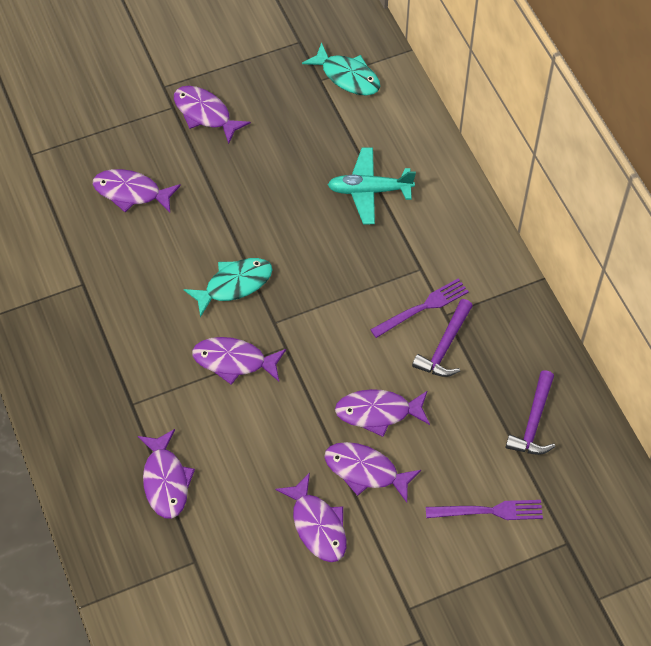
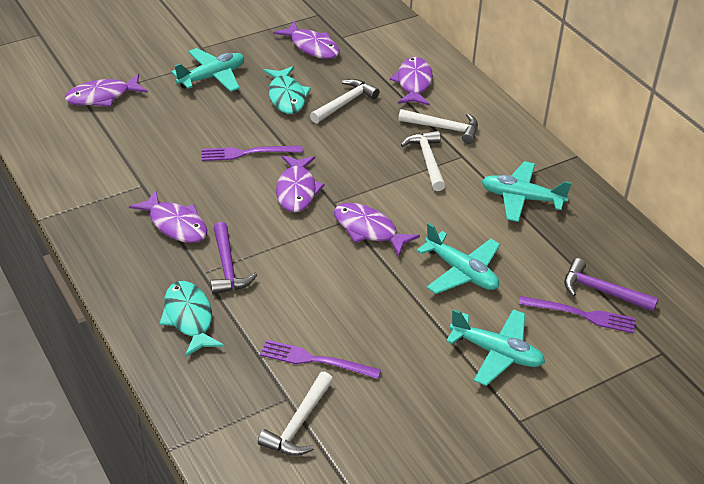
purple fish: [93,169,181,213] [138,429,195,519] [174,86,251,144] [192,337,286,385] [276,472,347,562] [324,442,421,503] [335,389,430,437] = 7 -> [65,74,148,107] [129,190,207,243] [274,21,340,59] [276,155,325,212] [334,203,420,256] [390,57,433,106] = 6
purple fork: [370,278,469,338] [426,500,543,520] = 2 -> [201,146,303,161] [260,340,381,379] [519,296,636,334] = 3
turquoise plane: [328,148,416,224] = 1 -> [171,48,244,92] [416,223,500,294] [446,309,545,386] [482,161,572,222] = 4
white hammer: none = 0 -> [258,372,333,456] [310,79,379,123] [398,109,478,144] [401,131,445,191] = 4

